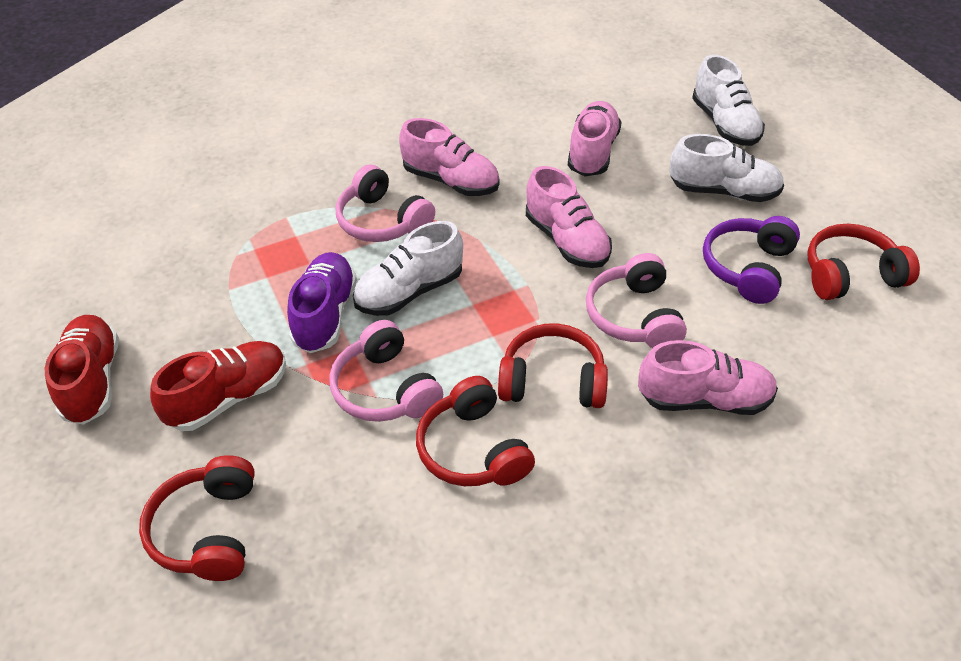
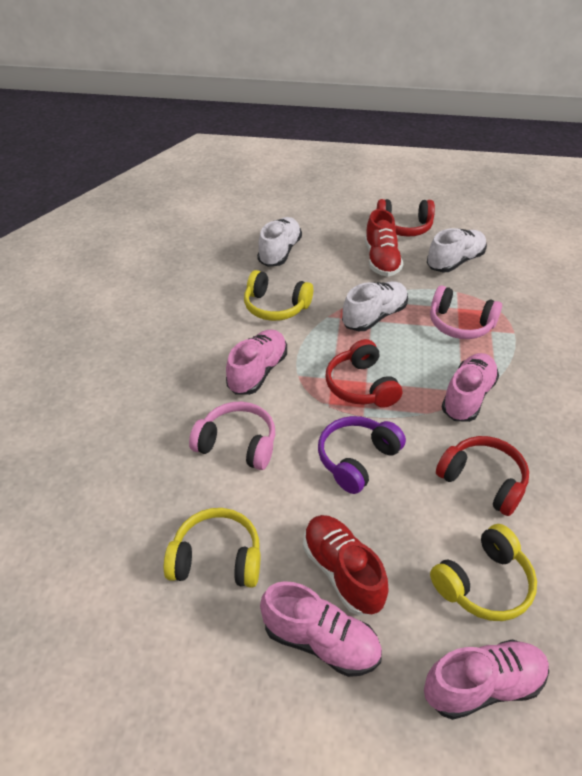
pink headphones: [329,320,443,422] [336,164,435,242] [586,253,687,348] = 3 -> [189,402,275,470] [430,286,502,339] = 2
purple shoe: [287,252,357,353] = 1 -> none = 0
red headphones: [139,455,255,581] [416,376,535,486] [498,323,608,408] [807,224,920,300] = 4 -> [325,339,402,408] [377,199,435,236] [436,436,529,516] = 3
yellow headphones: none = 0 -> [164,508,260,588] [244,270,313,321] [430,524,537,621] = 3

